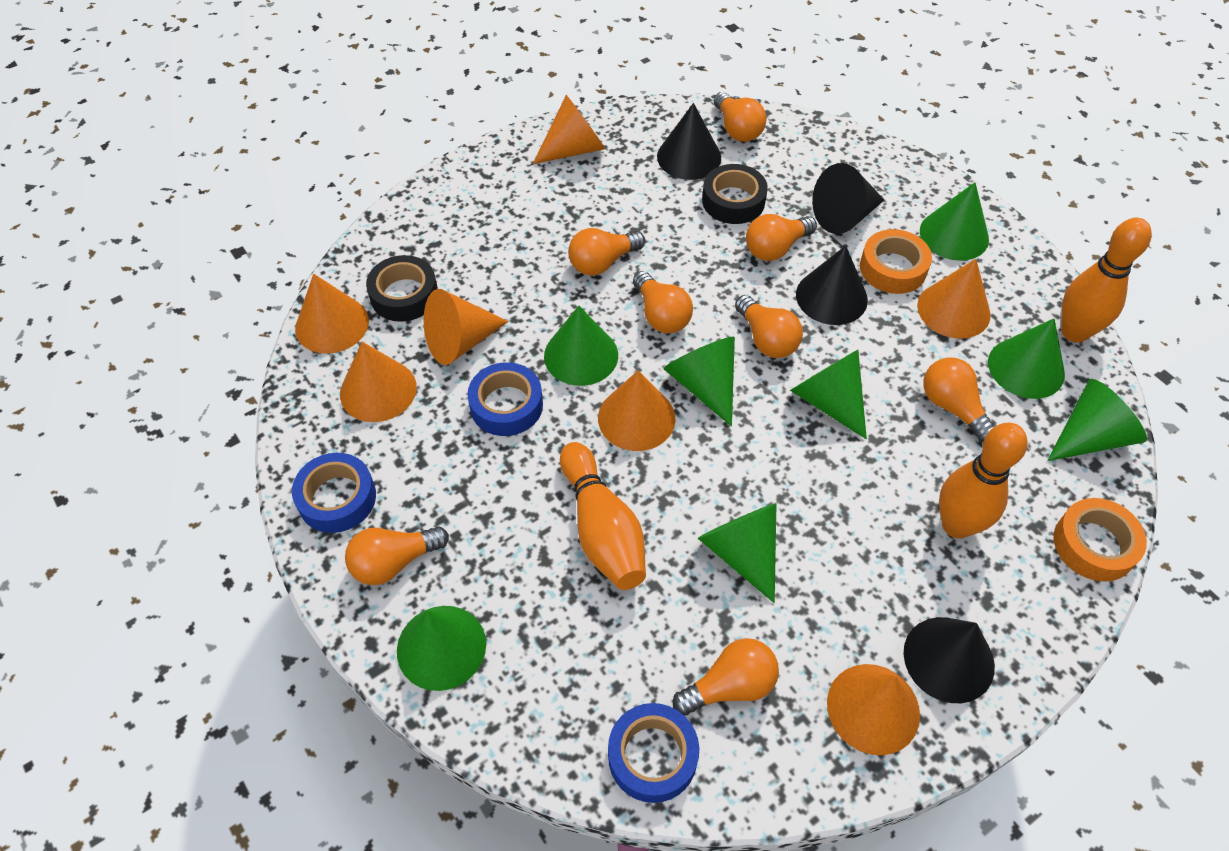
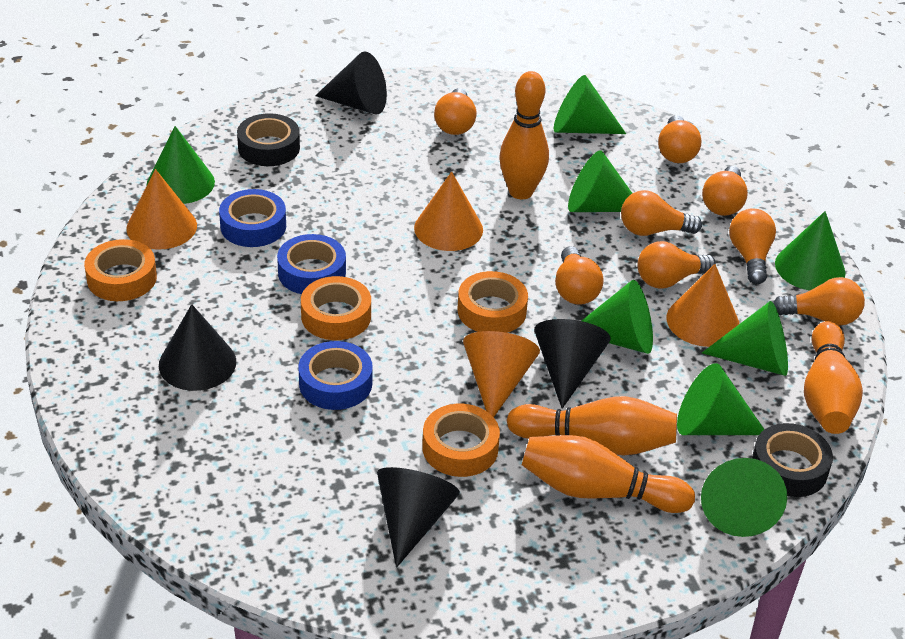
orange bowling pin: [560,442,646,590] [939,423,1028,539] [1061,218,1152,342] = 3 -> [499,71,549,199] [506,396,677,456] [522,435,695,513] [804,321,863,434] = 4
orange cone: [295,274,369,354] [340,342,417,422] [424,289,509,365] [533,95,606,164] [598,370,675,451] [827,664,920,755] [917,259,991,339] = 7 -> [126,169,197,250] [414,172,483,251] [463,331,540,417] [666,264,739,347] = 4
orange tape: [860,229,932,294] [1054,498,1147,582] = 2 -> [84,239,157,301] [301,276,371,340] [422,404,500,477] [458,271,528,333] = 4

